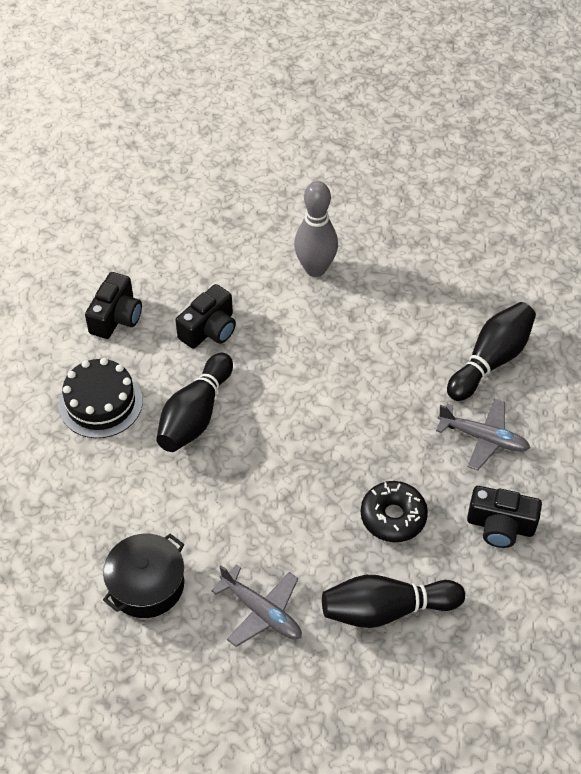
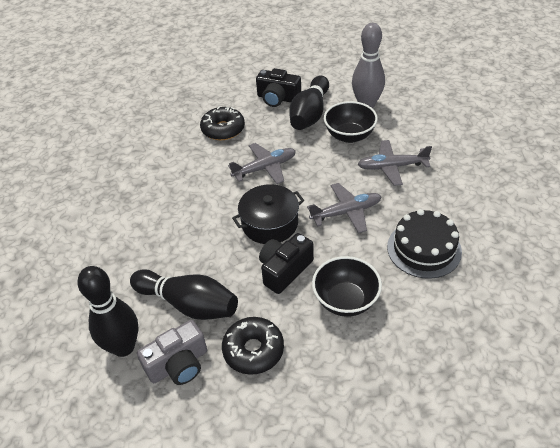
black bowl: none = 0 -> [312,256,382,317] [324,101,378,143] = 2
black camera: [85,272,142,339] [175,284,236,348] [467,486,542,548] = 3 -> [256,68,301,107] [259,233,314,294] = 2
black donut: [361,481,428,542] = 1 -> [200,107,245,140] [222,317,284,375] = 2
grey camera: none = 0 -> [137,320,207,385] = 1
grey plane: [211,564,302,647] [436,399,530,470] = 2 -> [228,143,296,184] [307,183,382,233] [358,140,432,186] = 3

